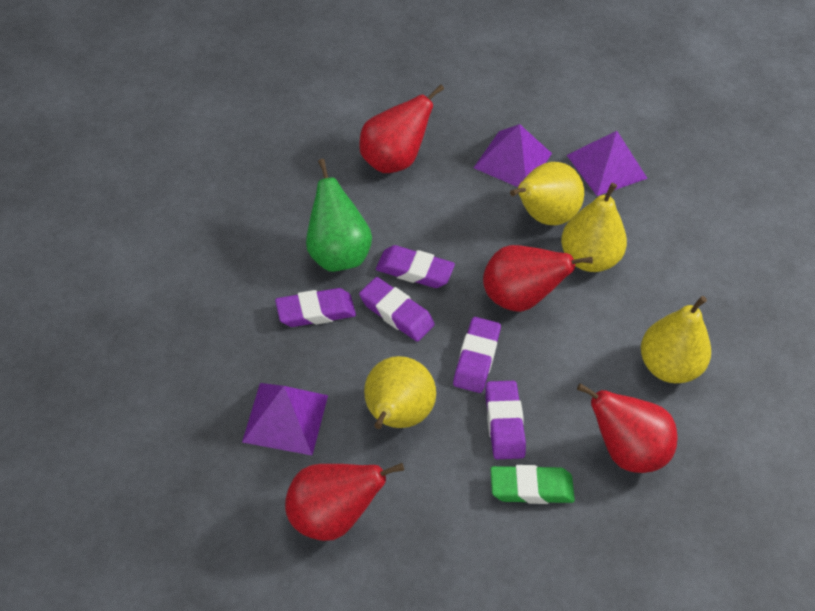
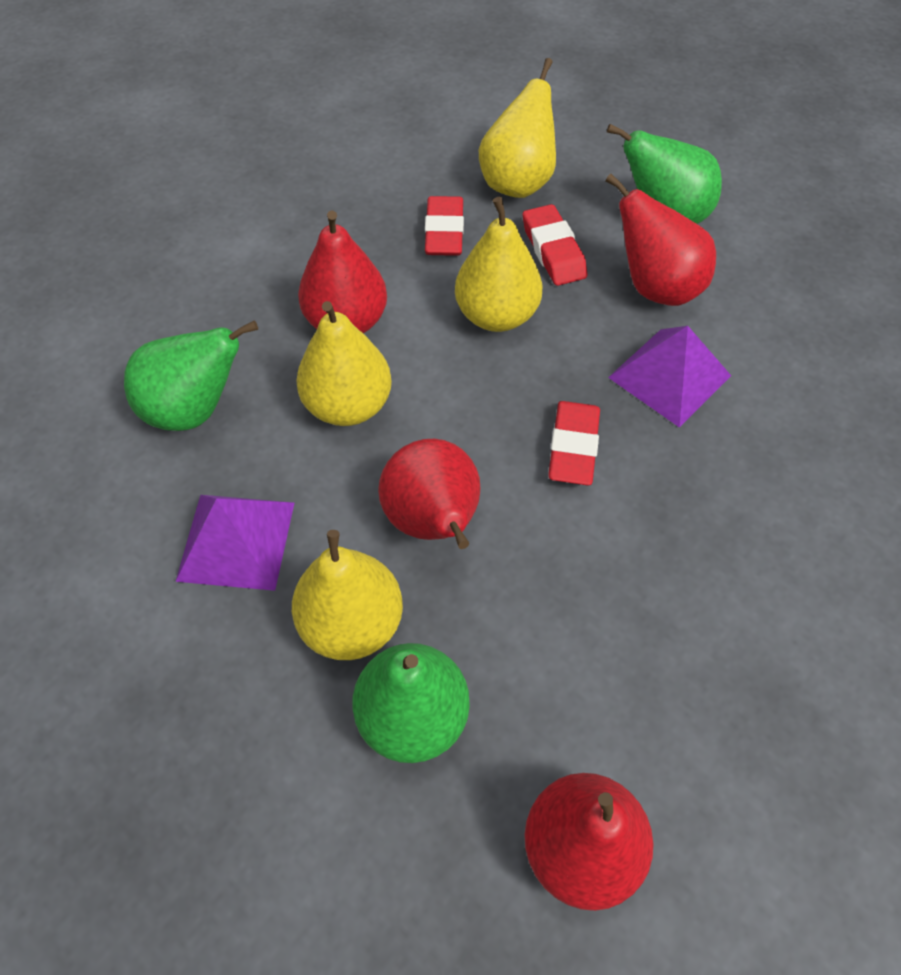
green eraser: [491,465,575,504] = 1 -> none = 0
green pear: [306,159,372,272] = 1 -> [124,320,258,431] [352,643,470,763] [607,124,722,224] = 3
purple eraser: [275,288,356,327] [359,277,435,342] [376,245,455,288] [453,317,501,393] [485,381,526,459] = 5 -> none = 0
purple pyramid: [242,383,328,455] [474,124,552,187] [567,131,648,196] = 3 -> [175,495,294,591] [608,326,731,428] = 2
red eraser: none = 0 -> [425,196,464,256] [523,204,587,286] [548,401,600,486] = 3

